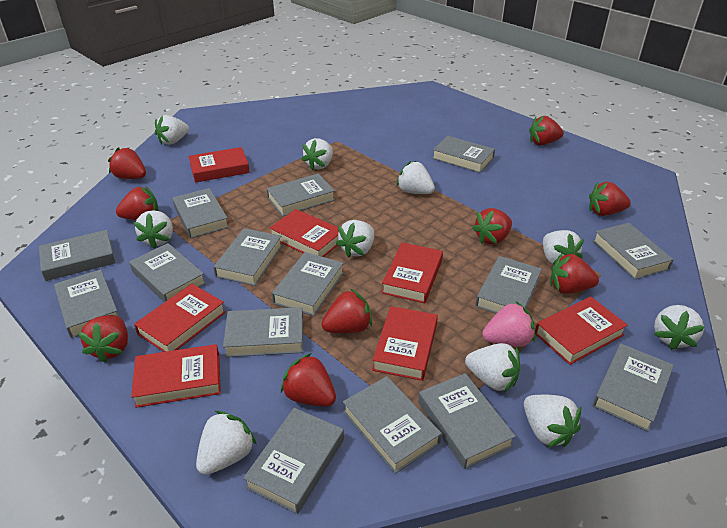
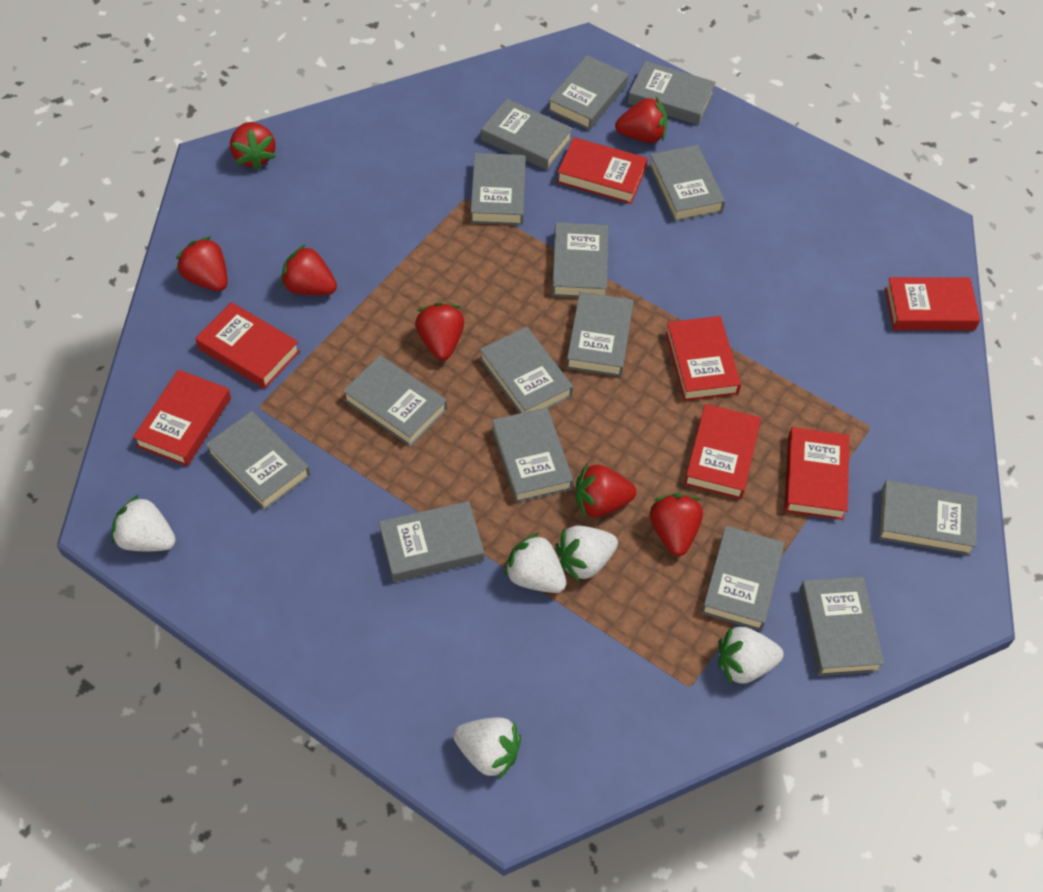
pink strawberry: [482,301,535,347] = 1 -> none = 0
red strawberry: [78,315,128,363] [108,147,146,179] [116,187,159,220] [281,353,336,407] [321,288,372,333] [472,208,512,244] [529,116,564,145] [550,253,599,293] [589,182,631,216] = 9 -> [176,236,228,291] [230,122,276,170] [280,244,337,295] [415,303,464,360] [576,464,637,518] [615,97,668,143] [650,493,703,556] = 7
white strawberry: [133,210,173,249] [155,115,189,145] [196,411,257,475] [301,138,333,171] [336,220,374,258] [396,161,435,194] [465,343,521,393] [524,395,581,448] [543,230,584,265] [654,305,705,350] = 10 -> [111,495,176,551] [453,717,521,780] [504,532,567,593] [555,525,618,583] [718,626,783,685] = 5

